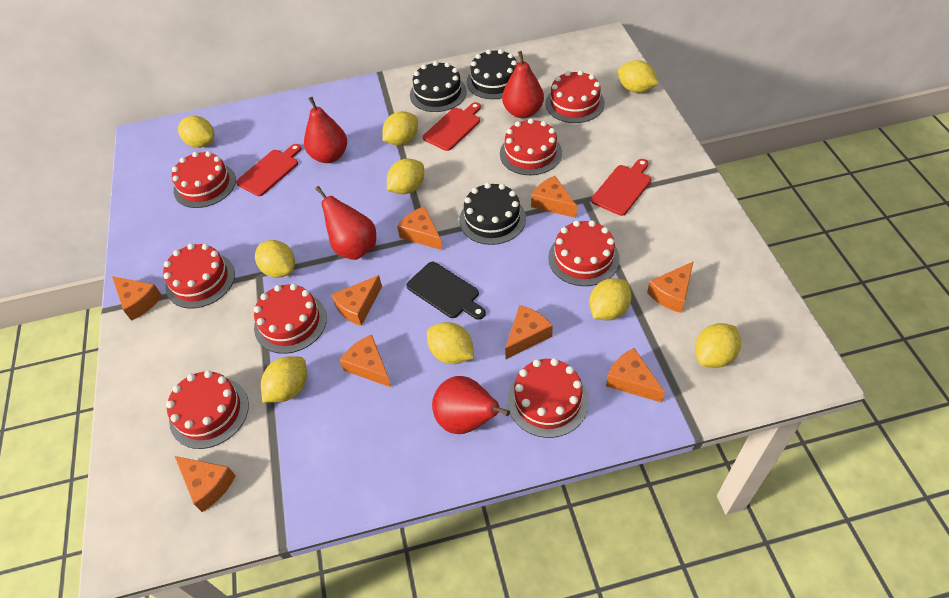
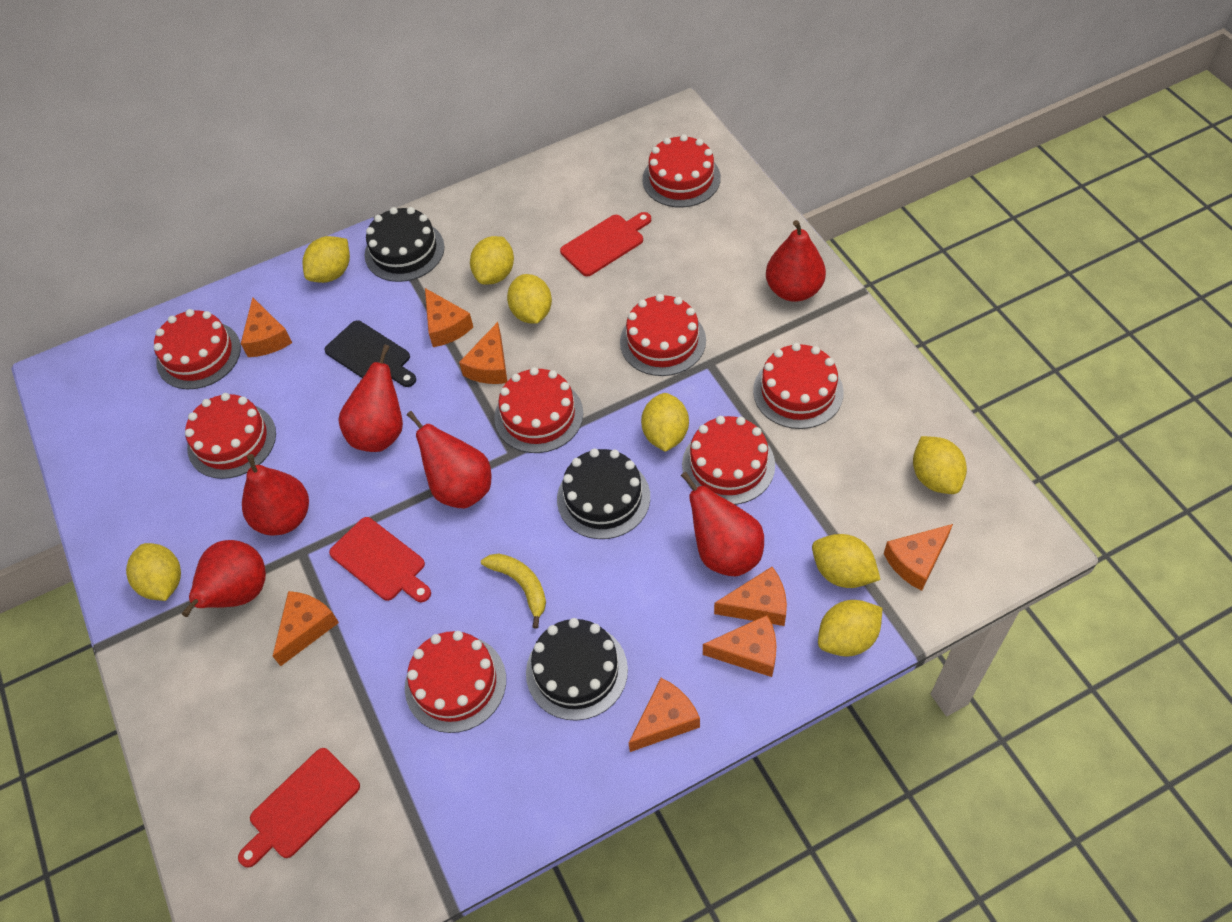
orange cheese: [112,276,162,321] [175,456,236,512] [331,275,382,326] [340,335,392,388] [397,206,442,250] [505,305,553,359] [531,176,577,218] [606,348,665,403] [647,261,694,313] = 9 -> [241,297,292,357] [273,591,339,666] [425,288,473,347] [459,322,507,384] [629,678,700,752] [703,615,776,677] [714,567,787,626] [884,524,953,591] = 8
red pear: [304,97,347,163] [315,186,376,260] [432,376,510,434] [502,51,544,118] = 4 -> [182,540,266,617] [242,454,309,536] [338,344,403,452] [407,411,491,508] [681,472,764,576] [766,220,826,302] = 6
yellow banana: none = 0 -> [481,553,546,628] = 1
yellow lemon: [178,116,214,148] [255,240,295,278] [261,356,307,403] [382,111,418,145] [387,158,424,194] [427,322,474,364] [589,278,632,320] [618,60,659,93] [695,323,741,368] = 9 -> [126,543,181,601] [302,236,350,283] [470,236,514,285] [507,274,552,324] [641,393,689,452] [812,534,881,588] [818,600,882,657] [913,436,967,494] = 8

